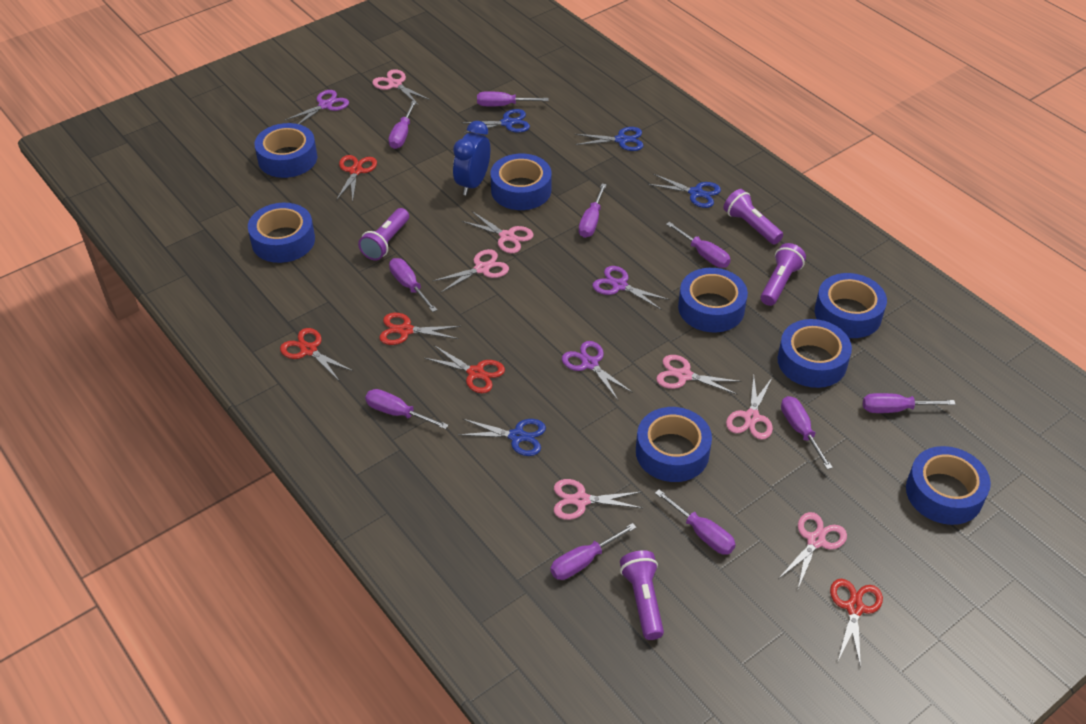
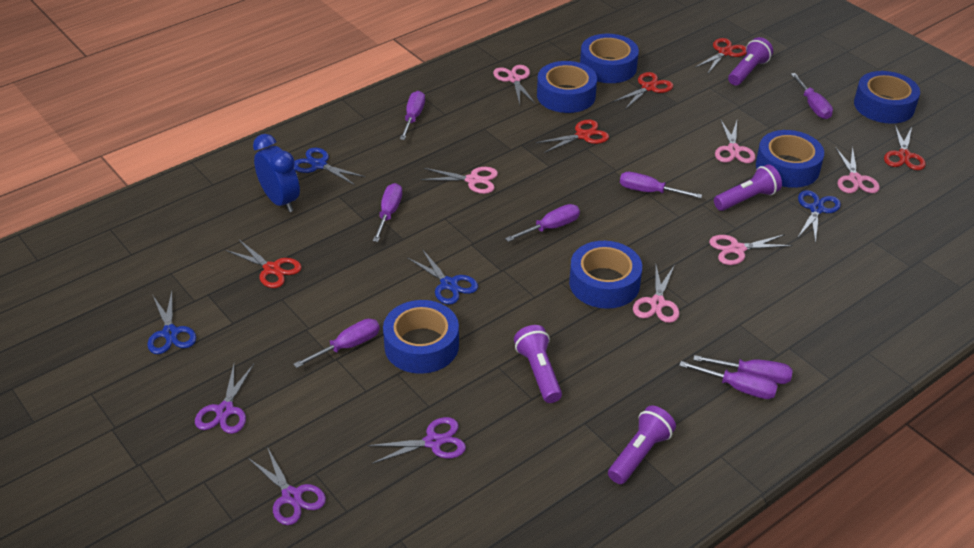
blue tape: [248,203,315,263] [254,123,317,178] [491,154,551,210] [636,407,712,482] [678,268,748,332] [777,319,852,388] [815,273,887,338] [906,446,991,525] = 8 -> [383,300,459,374] [537,61,597,113] [569,241,642,309] [580,34,639,83] [756,130,824,188] [854,71,920,124] = 6
pink scissors: [372,69,430,106] [433,249,509,292] [462,211,534,253] [554,479,642,520] [656,355,742,395] [726,375,773,440] [778,512,847,588] = 7 -> [420,167,498,194] [493,65,535,104] [633,265,680,323] [709,234,793,265] [715,119,756,163] [835,146,880,193] = 6
purple screwdriver: [365,389,448,429] [389,101,417,149] [389,258,437,312] [477,91,549,106] [550,523,637,580] [579,183,607,238] [655,490,736,554] [666,222,731,268] [781,396,833,470] [863,393,955,413] = 10 -> [293,319,380,368] [373,183,402,242] [400,91,425,140] [505,204,580,242] [620,172,702,198] [679,361,778,399] [693,355,793,384] [791,73,833,119] = 8

